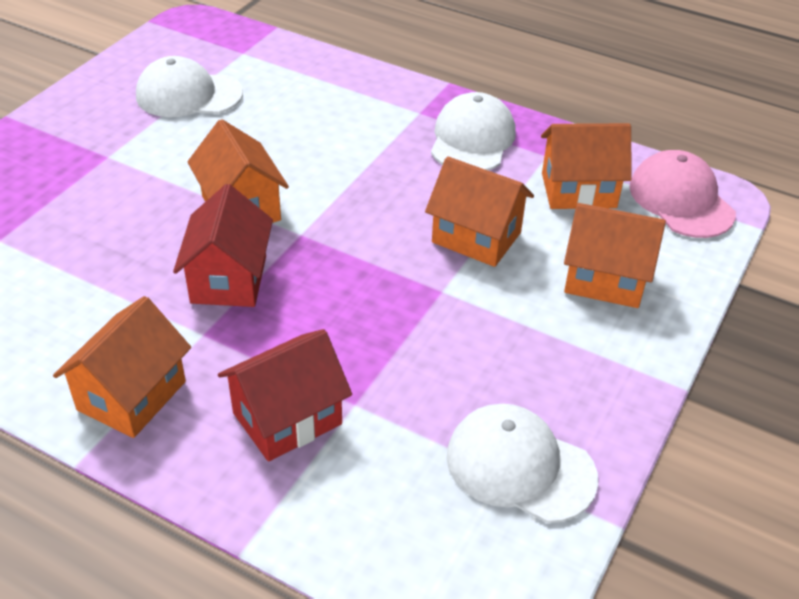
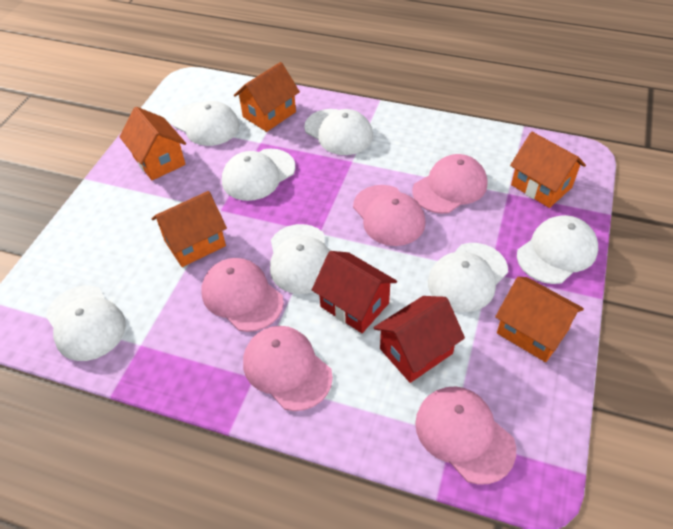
pink cap: [629,150,736,238] = 1 -> [201,258,284,332] [243,326,333,411] [353,185,425,246] [412,154,487,214] [415,387,516,485] = 5
white cap: [136,56,243,117] [431,92,516,170] [447,404,598,523] = 3 -> [46,286,126,361] [172,101,239,146] [222,149,295,201] [270,224,330,294] [304,109,373,155] [428,243,508,312] [517,215,598,284] = 7

